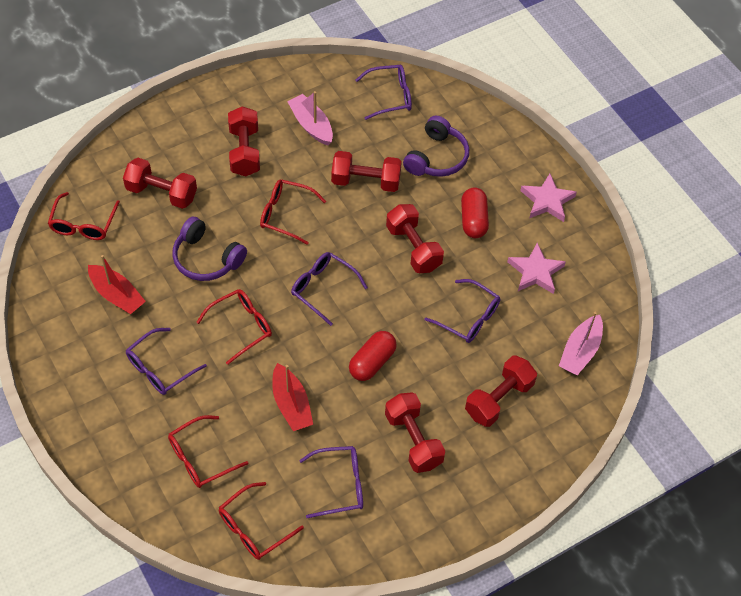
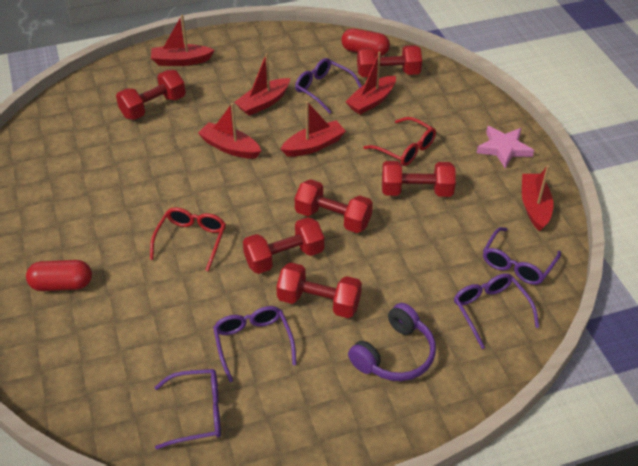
pink boat: [287,91,333,145] [559,312,603,375] = 2 -> none = 0
pink star: [507,243,566,294] [520,173,577,222] = 2 -> [477,126,534,169] = 1
purple headphones: [172,216,247,281] [403,116,469,177] = 2 -> [348,303,436,381] = 1
red boat: [88,255,146,314] [272,363,313,431] = 2 -> [151,15,214,66] [198,103,261,159] [234,53,290,116] [281,101,346,157] [345,51,396,115] [522,165,554,231] = 6
red glasses: [48,192,120,240] [168,415,248,488] [196,289,272,365] [219,482,304,560] [260,179,326,245] = 5 -> [150,207,226,272] [364,117,436,166] = 2

